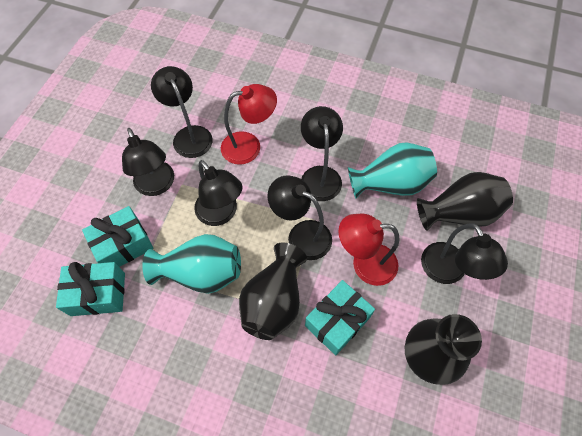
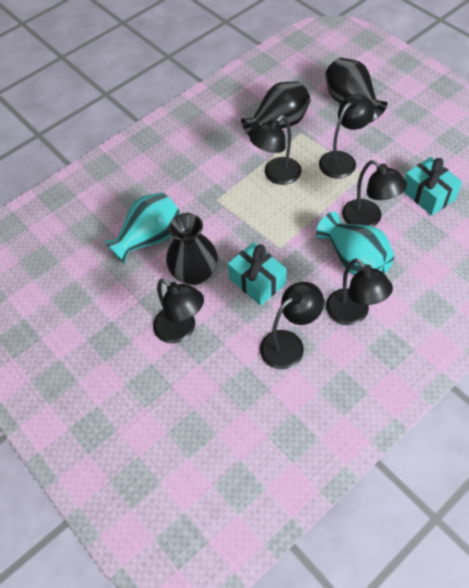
red lamp: [221,84,277,165] [338,214,400,286] = 2 -> none = 0
turquoise gift: [56,262,125,316] [82,206,153,267] [305,280,375,355] = 3 -> [228,242,287,306] [404,157,462,216] = 2

